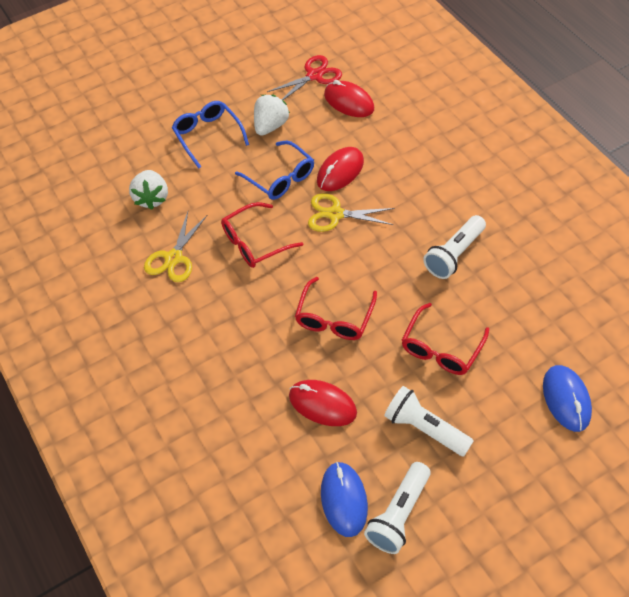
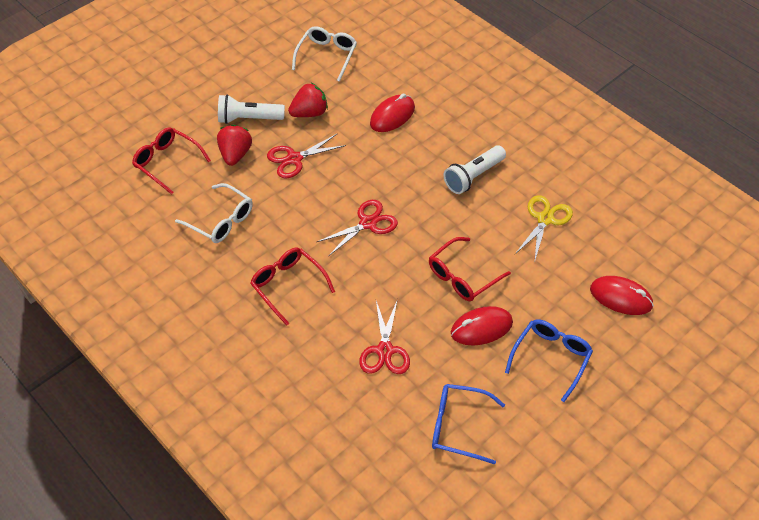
blue mouse: [321,462,368,537] [543,365,592,432] = 2 -> none = 0
red scissors: [267,55,342,100] = 1 -> [267,134,346,178] [317,200,398,256] [359,299,410,374] = 3
red strawberry: none = 0 -> [217,124,252,166] [288,83,328,117] = 2
white flashlight: [364,462,431,554] [384,386,473,457] [423,215,486,279] = 3 -> [218,94,285,124] [444,145,506,194] = 2
white glasses: none = 0 -> [175,183,253,243] [292,26,357,82] = 2
white strawberry: [129,170,168,210] [254,95,290,136] = 2 -> none = 0
yellow scissors: [144,212,208,282] [308,193,395,232] = 2 -> [515,195,573,260] = 1

